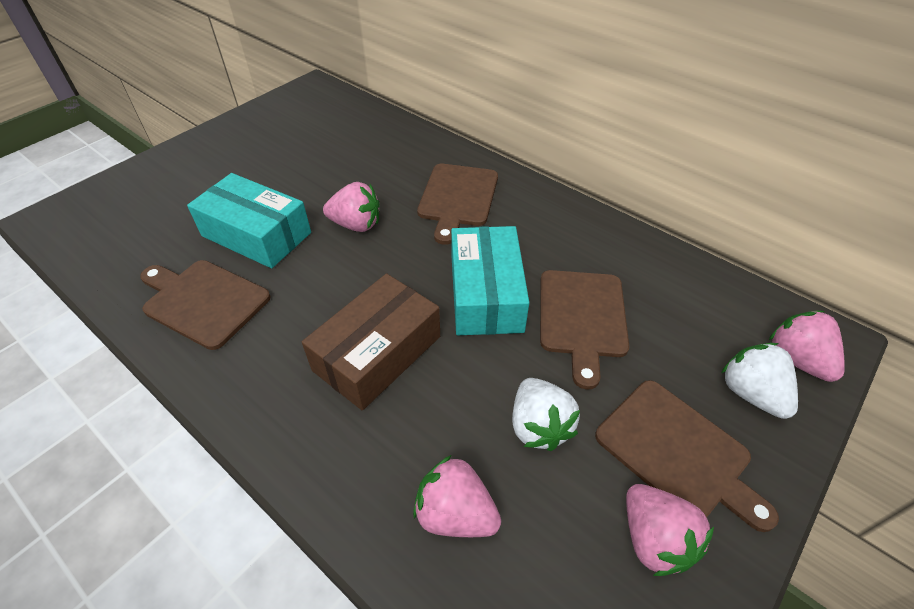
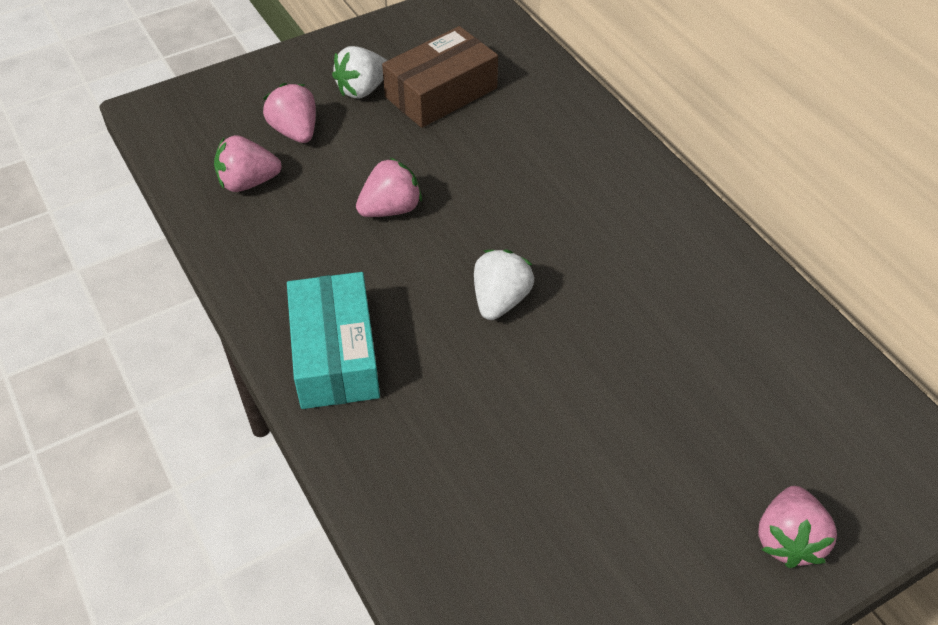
brown cutting board: [140,260,271,350] [417,164,498,245] [540,270,629,390] [595,380,779,532] = 4 -> none = 0
turquoise box: [187,173,311,268] [451,226,529,335] = 2 -> [287,272,380,409] = 1

